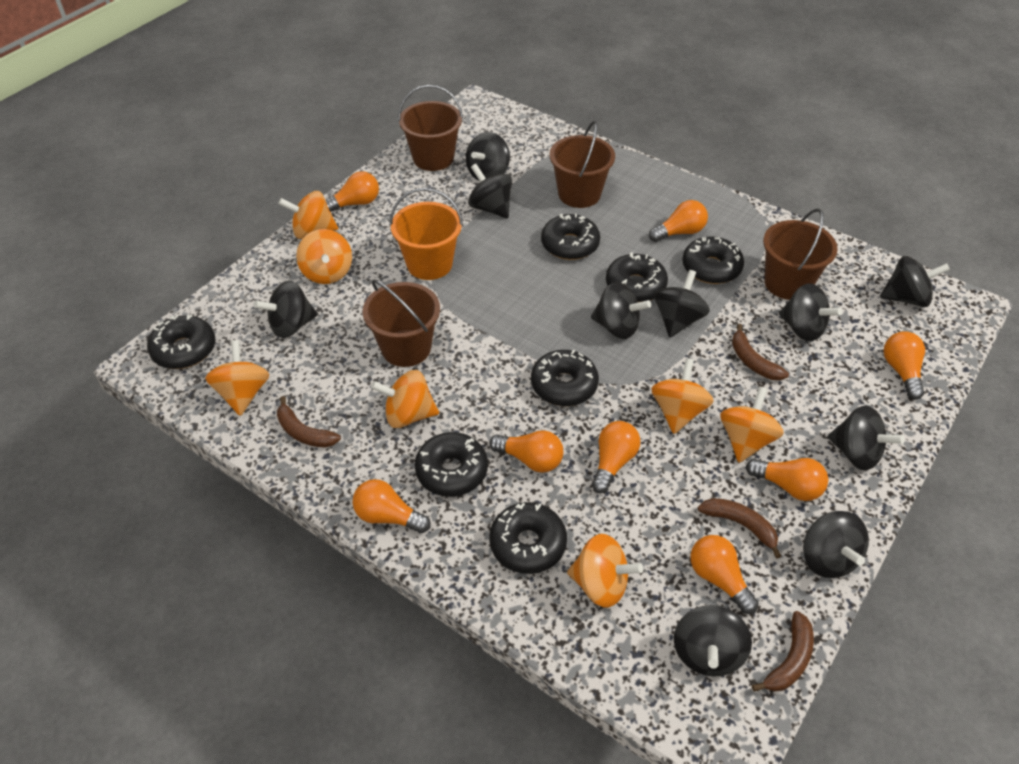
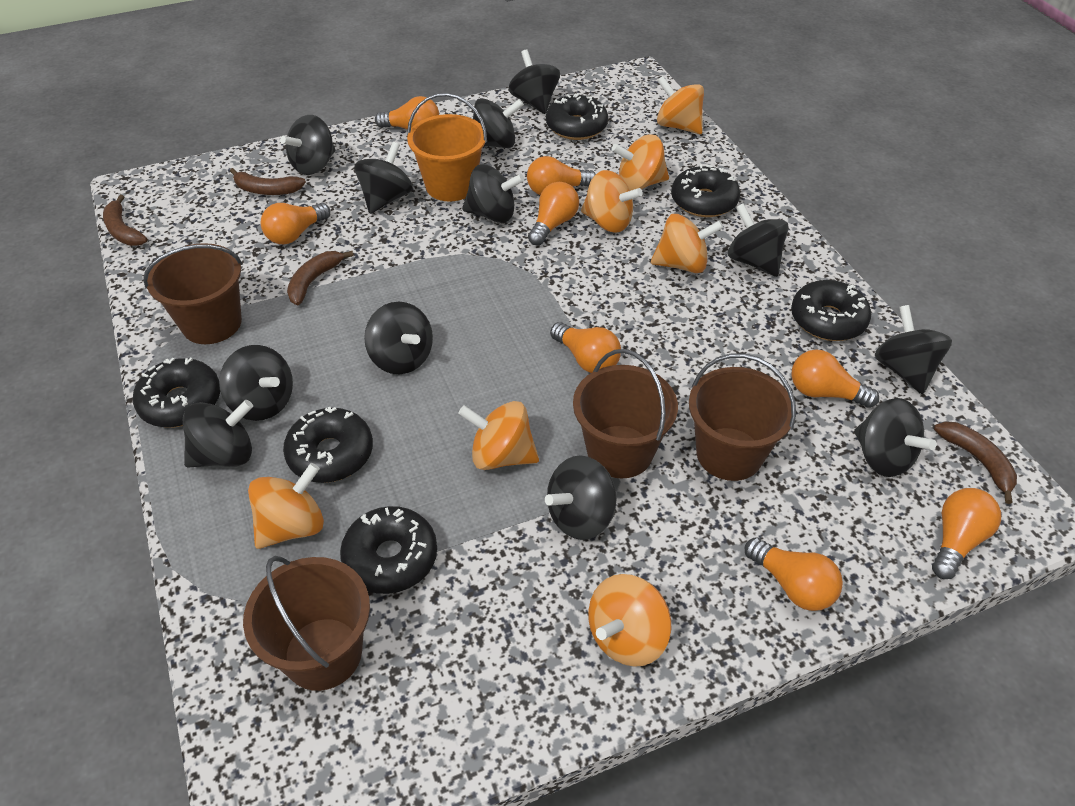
black donut: [147,315,215,369] [415,432,488,497] [489,502,567,574] [531,350,599,406] [541,214,600,260] [606,253,668,302] [682,237,744,284] = 7 -> [133,357,220,428] [283,407,373,483] [340,506,437,594] [546,94,608,140] [671,164,740,217] [791,280,871,341] = 6
black spinning top: [254,281,318,338] [466,132,510,180] [468,164,512,219] [591,282,651,339] [654,270,710,337] [674,605,752,677] [779,283,842,341] [803,511,869,578] [828,405,905,471] [880,256,950,307] = 10 -> [183,400,253,467] [219,345,293,421] [280,115,335,175] [354,142,413,214] [364,302,433,374] [462,164,524,223] [473,98,524,148] [508,50,560,114] [545,455,617,540] [728,203,789,277] [854,398,937,477] [875,305,952,394] = 12

